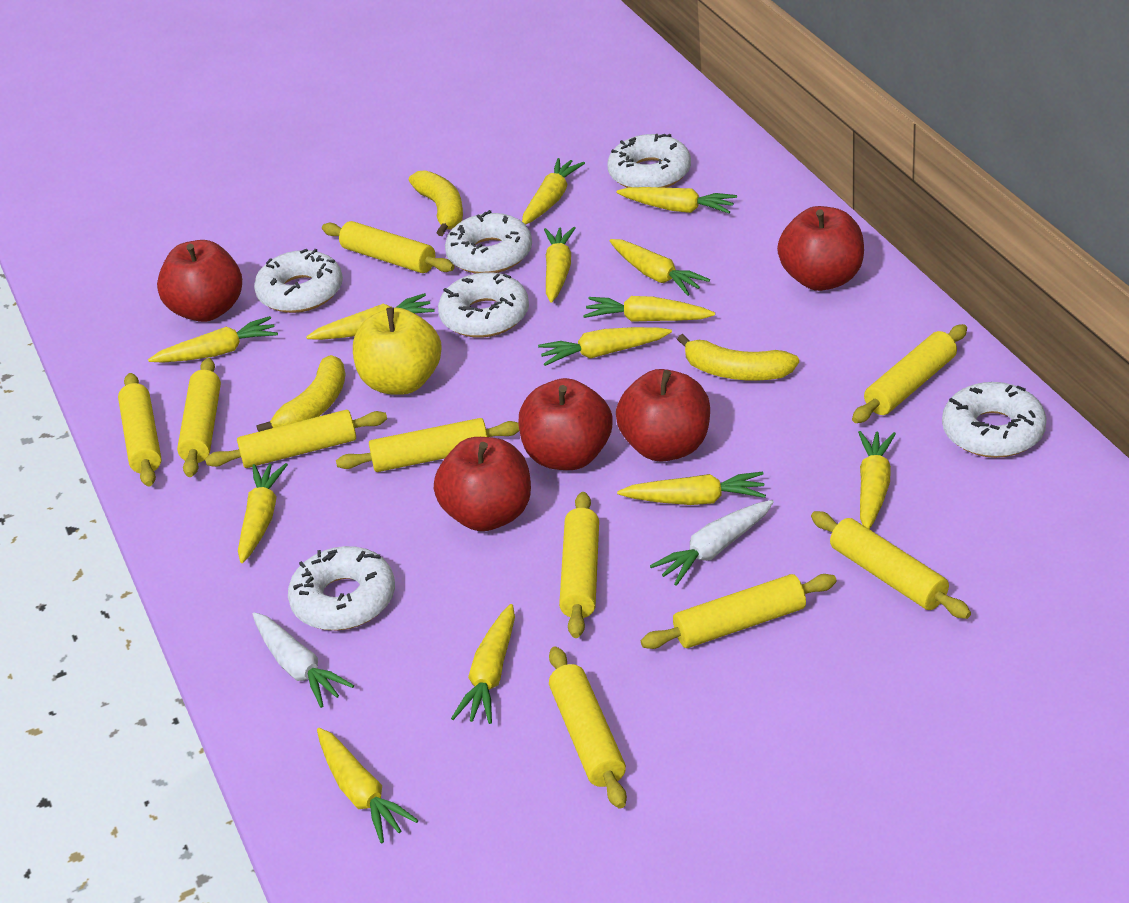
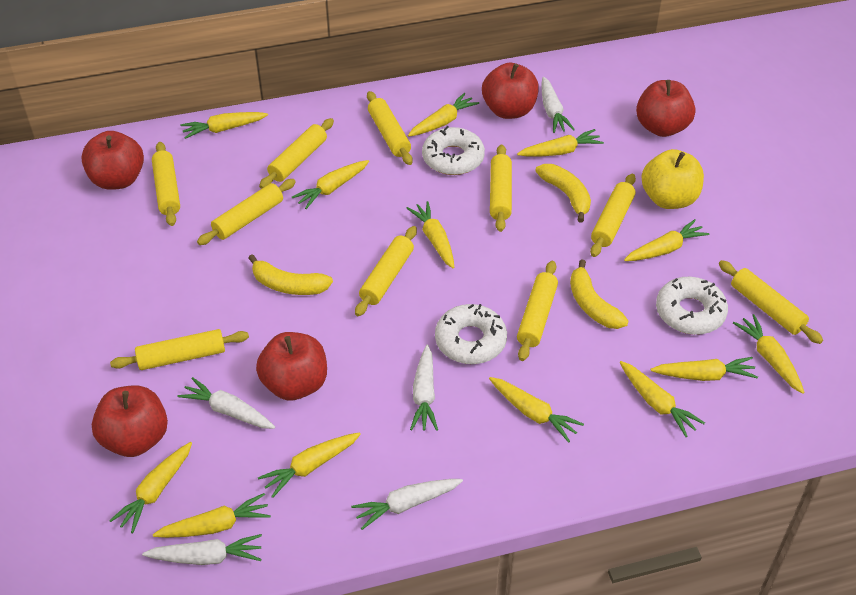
white carrot: [253,612,354,708] [650,500,774,586] = 2 -> [142,534,262,565] [177,377,275,429] [351,479,463,530] [410,344,438,431] [542,77,575,133] = 5
white donut: [254,249,343,313] [288,546,395,630] [438,272,529,338] [445,210,532,274] [607,134,691,188] [942,382,1047,458] = 6 -> [422,126,485,175] [435,304,507,364] [656,277,728,335] = 3

